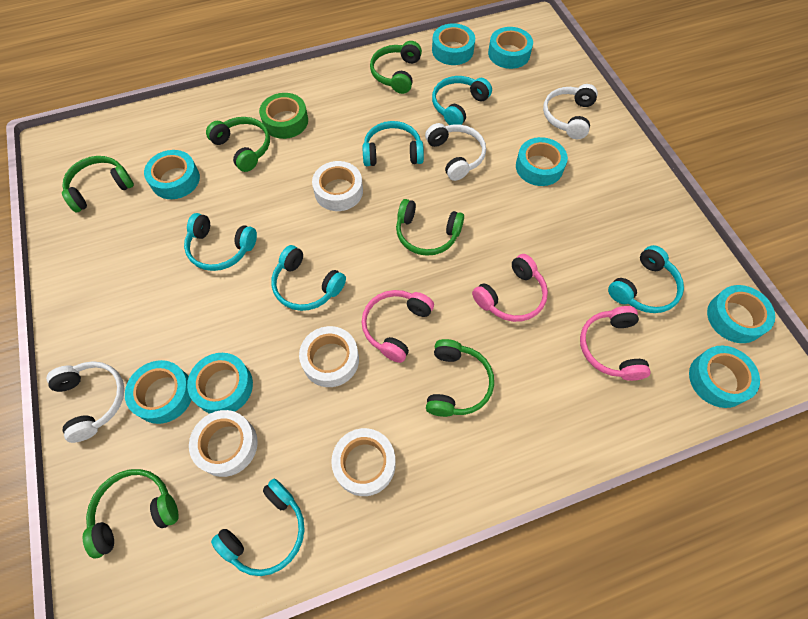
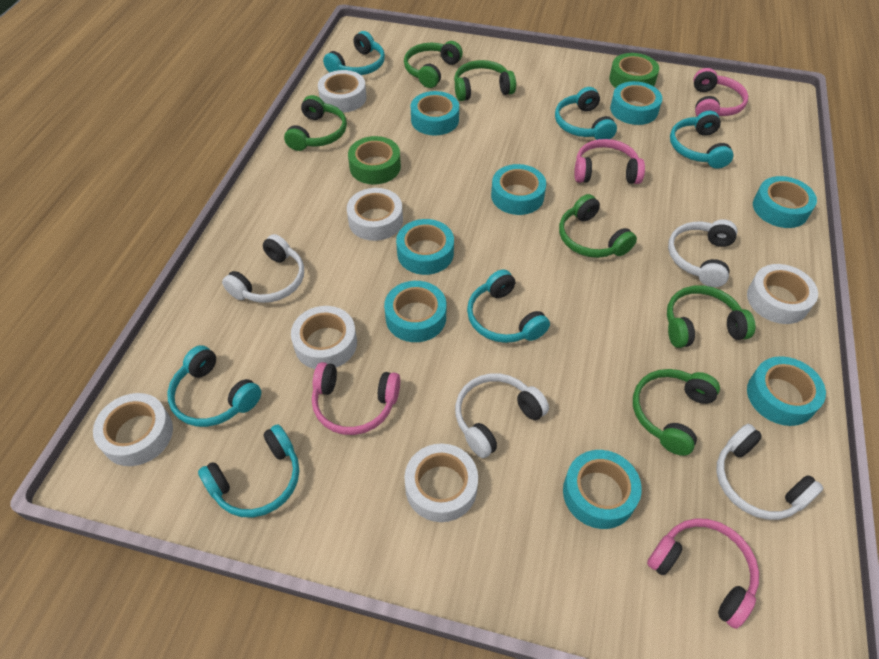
green tape: [259,93,308,139] = 1 -> [348,136,401,184] [609,53,659,88] = 2
pink headphones: [361,290,434,363] [472,254,548,322] [580,306,651,381] = 3 -> [312,362,400,435] [574,139,645,184] [647,518,759,629] [693,68,748,116] = 4
white headphones: [46,361,125,443] [425,123,486,181] [543,84,598,139] = 3 -> [222,234,304,303] [455,373,549,458] [668,219,738,287] [716,424,823,520] = 4
white tape: [189,410,258,477] [299,326,359,387] [312,161,363,211] [331,428,396,496] = 4 -> [93,393,173,466] [291,306,357,369] [318,70,367,113] [347,188,403,241] [404,443,478,522] [747,264,818,324] = 6

